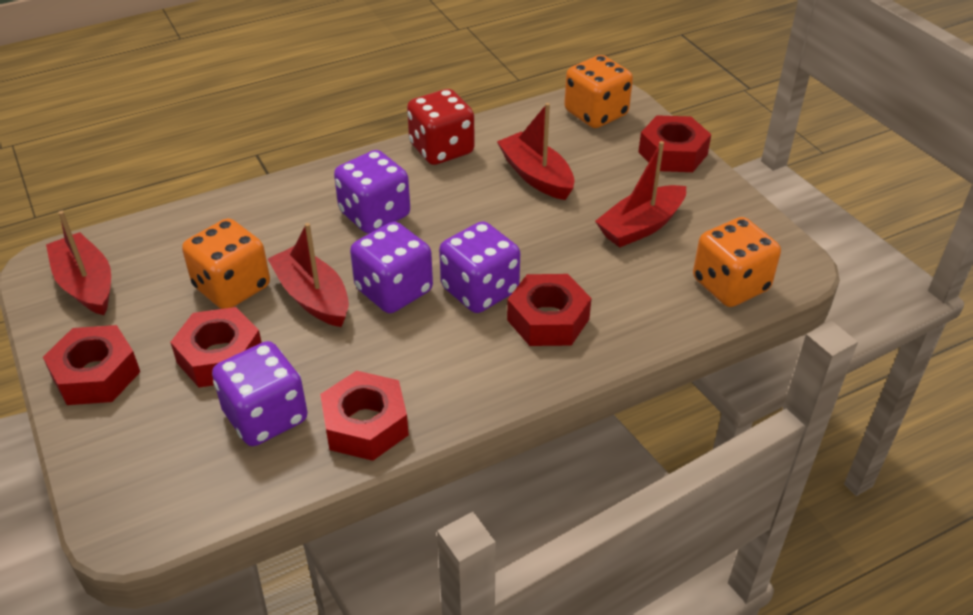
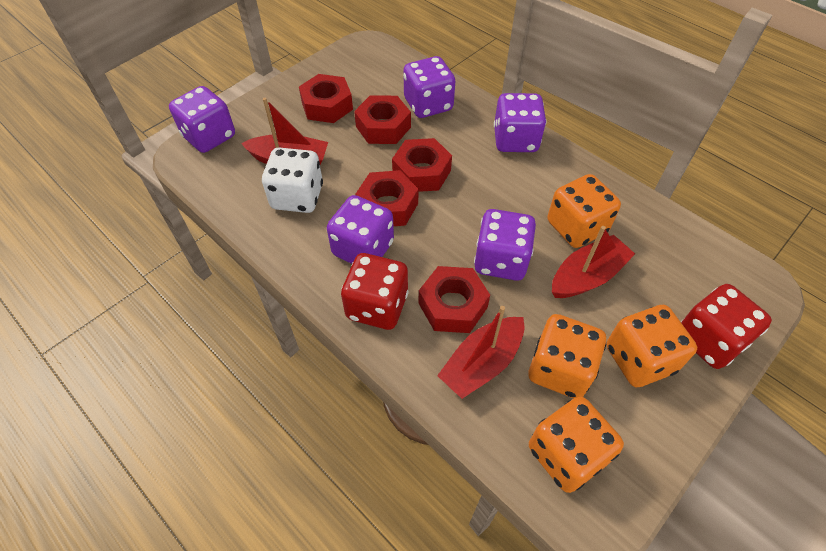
orange dice: [182,218,270,309] [564,55,633,128] [693,217,781,307] = 3 -> [529,314,606,398] [529,397,624,493] [547,174,621,248] [607,305,697,387] = 4
purple dice: [212,341,308,446] [334,150,410,234] [350,221,433,313] [439,221,520,313] = 4 -> [169,86,235,153] [327,195,394,264] [403,56,455,118] [474,209,536,281] [494,93,546,152] = 5
red boat: [46,211,111,315] [268,223,349,327] [497,103,574,200] [595,141,686,248] = 4 -> [241,98,328,164] [437,306,524,399] [552,226,635,298] = 3
red dice: [407,89,475,165] = 1 -> [341,253,409,330] [681,284,772,369] = 2
white dice: none = 0 -> [262,147,323,213] = 1

